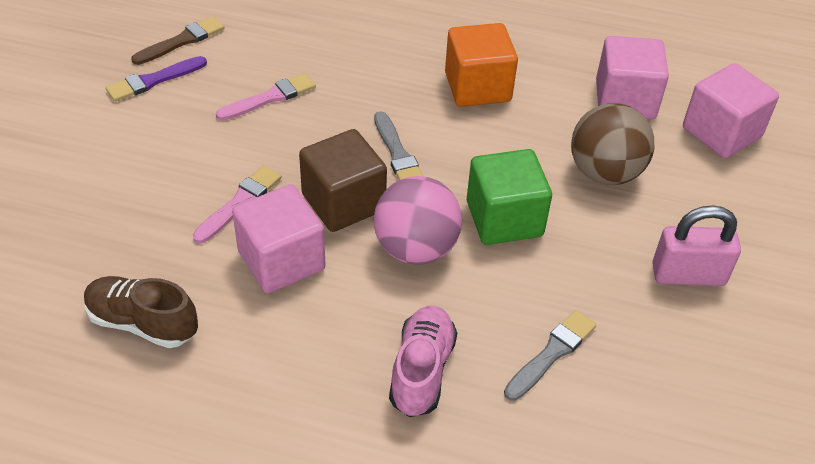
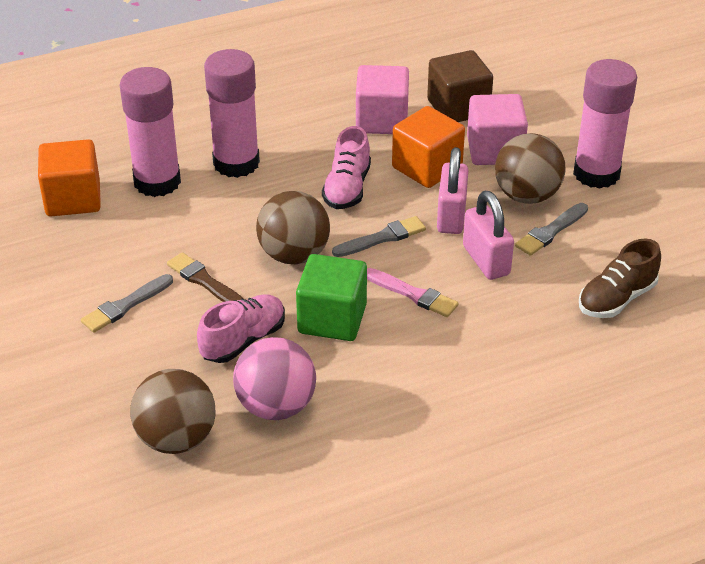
brown ball: [571,103,654,185] = 1 -> [130,369,216,454] [256,191,330,264] [495,133,565,204] = 3
grey brush: [374,111,423,180] [504,310,596,401] = 2 -> [81,274,173,333] [332,216,426,257] [515,203,588,256] = 3
orange cube: [445,23,518,107] = 1 -> [38,139,101,216] [392,106,465,188] = 2
pink brush: [193,165,282,244] [216,73,316,121] = 2 -> [367,268,459,317] = 1
pink cube: [232,184,326,293] [596,36,669,119] [683,63,779,158] = 3 -> [356,65,409,134] [467,94,528,165] = 2
pink glue stick: none = 0 -> [120,67,181,197] [204,49,260,178] [573,59,637,189] = 3
pink padlock: [652,205,741,286] = 1 -> [437,147,468,234] [463,191,514,280] = 2
pink shoe: [389,306,457,417] = 1 -> [197,294,285,363] [322,126,371,209] = 2
purple brush: [105,56,207,102] = 1 -> none = 0

